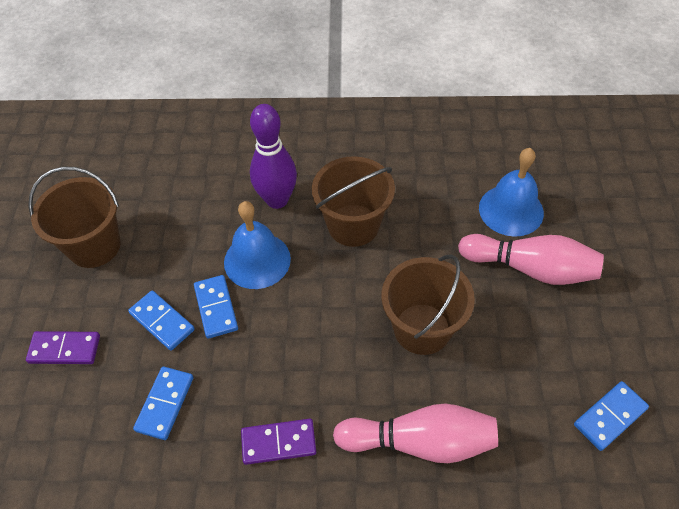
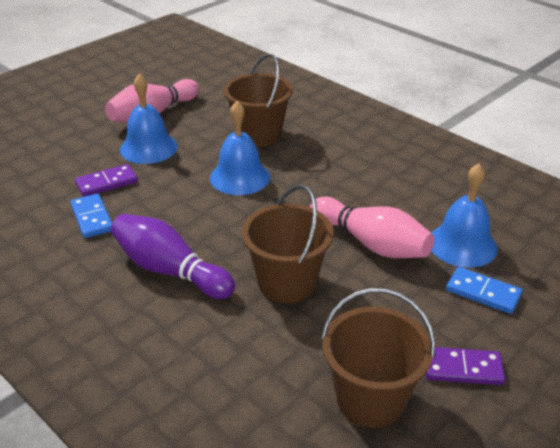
blue bell: [224,201,291,289] [479,148,544,237] = 2 -> [120,74,178,164] [210,101,270,195] [432,164,498,268] = 3
blue domino: [128,290,195,351] [133,366,193,440] [194,275,238,339] [574,381,649,451] = 4 -> [70,194,112,238] [446,267,522,314] = 2

